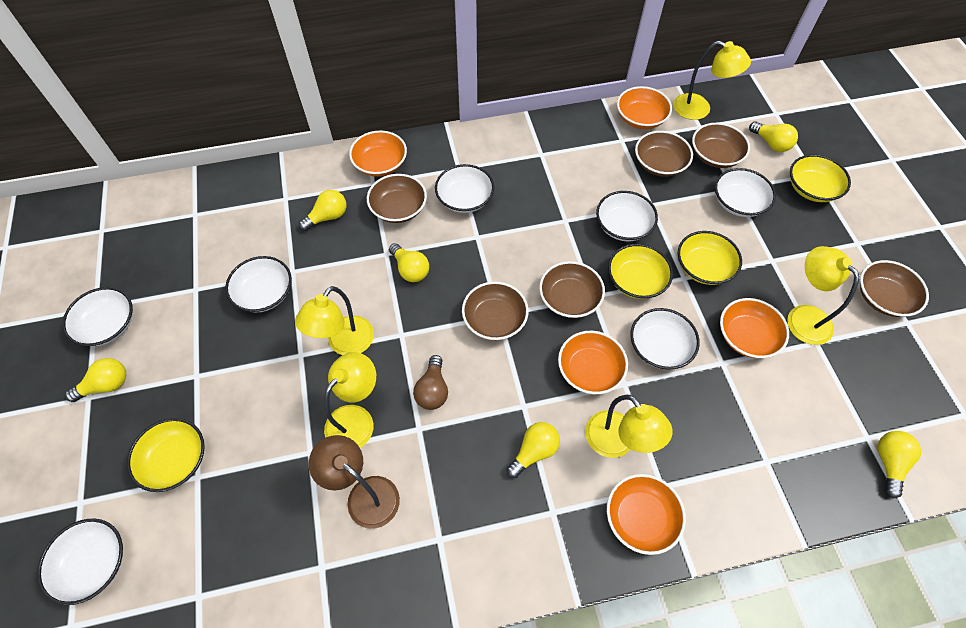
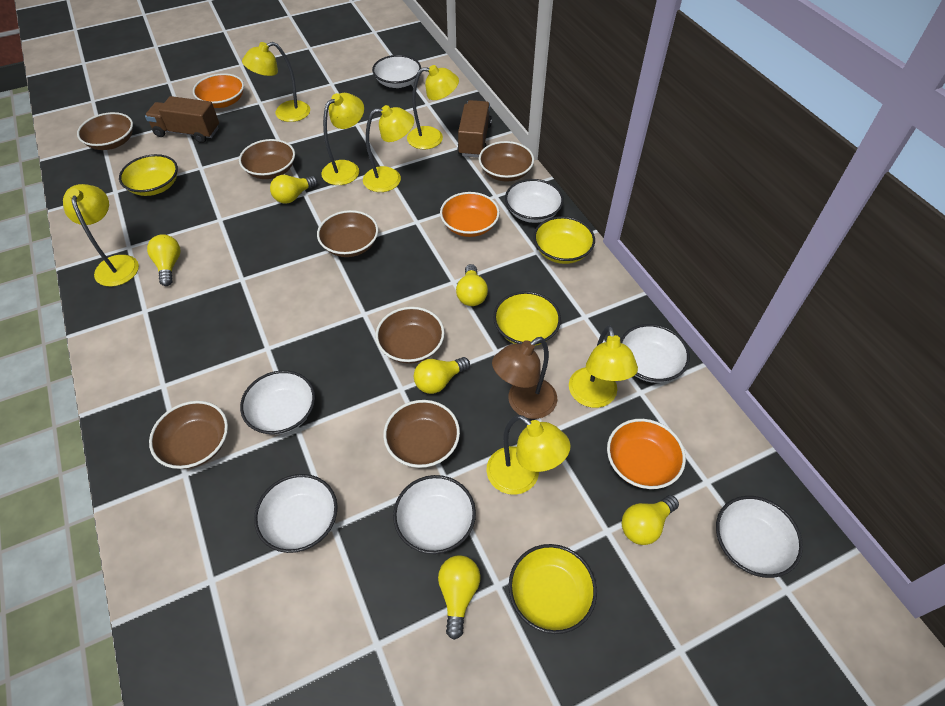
brown bowl: [367,174,427,223] [462,282,529,340] [539,261,605,318] [635,131,693,177] [692,123,750,168] [860,260,929,317] = 6 -> [77,112,133,150] [149,401,228,469] [239,139,295,179] [317,210,378,257] [375,307,445,364] [383,400,460,468] [479,141,534,182] = 7
brown light bulb: [413,355,448,410] = 1 -> none = 0
brown truck: none = 0 -> [145,96,219,143] [457,100,492,158] = 2
orange bowl: [349,131,407,177] [558,331,628,394] [607,474,686,555] [617,86,672,129] [720,298,789,358] = 5 -> [193,73,244,108] [440,192,500,237] [607,419,686,489] = 3
yellow lamp: [295,286,374,355] [324,352,376,448] [586,395,673,458] [673,41,751,120] [787,246,860,345] = 5 -> [63,184,139,287] [242,42,310,122] [321,93,364,185] [363,105,414,192] [407,65,459,149] [487,415,571,495] [569,325,638,408] = 7

